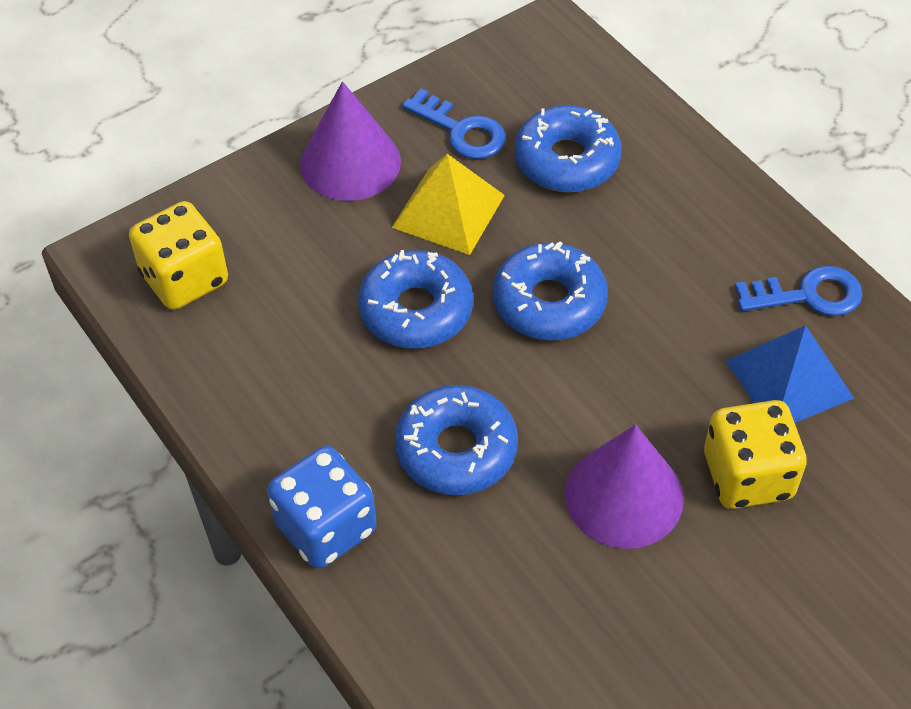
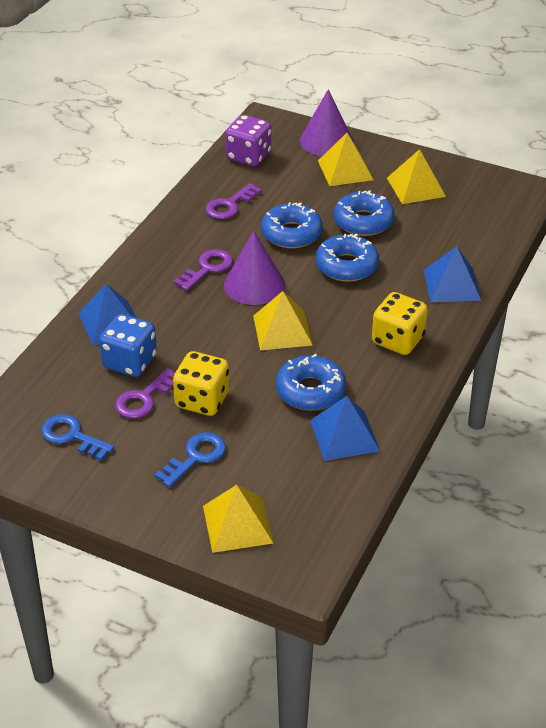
blue pyramid: [726,325,854,423] = 1 -> [78,284,136,346] [310,396,380,461] [423,246,481,302] = 3
purple dice: none = 0 -> [225,115,271,166] = 1
purple key: none = 0 -> [115,368,175,418] [173,249,233,291] [206,183,262,219] = 3
yellow pyramid: [392,154,505,255] = 1 -> [203,485,273,553] [253,291,313,350] [318,133,373,186] [387,149,446,204] = 4

